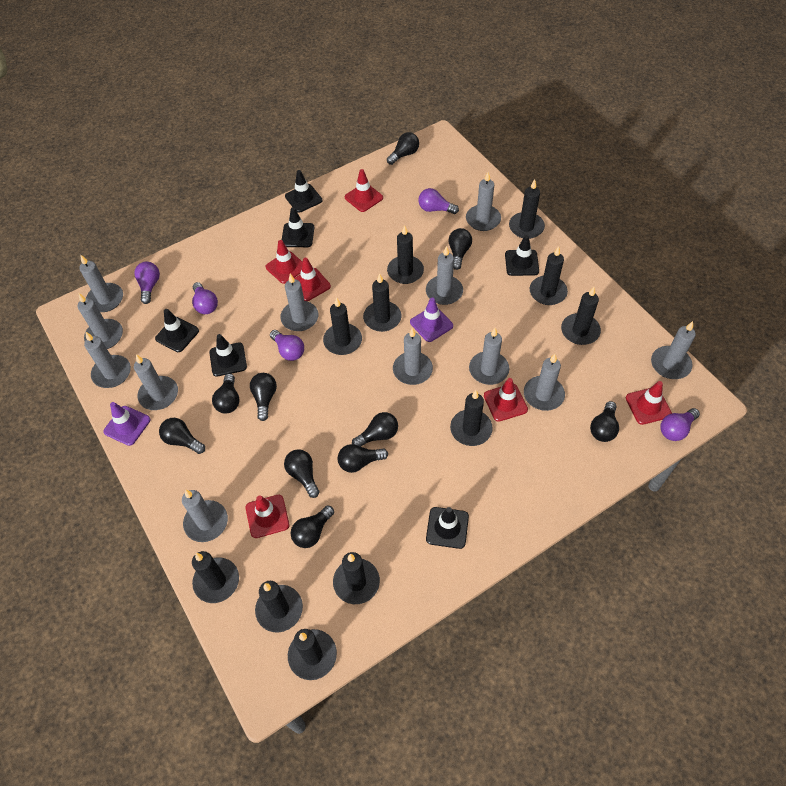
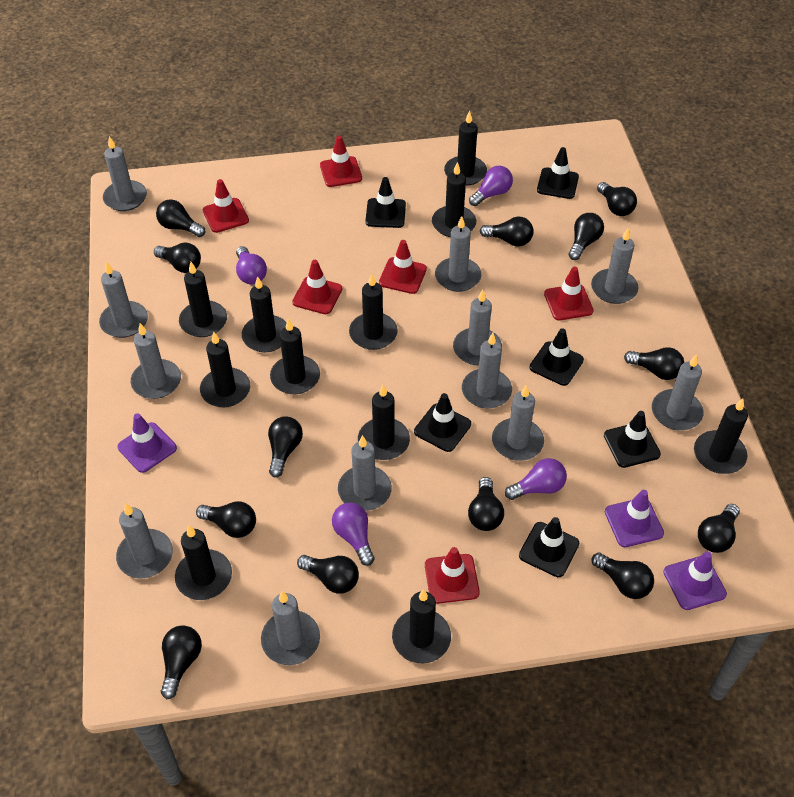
black light bulb: [159,418,205,454] [212,374,240,414] [250,373,277,421] [284,449,319,498] [291,505,334,548] [338,444,388,473] [352,412,398,447] [387,132,419,165] [448,228,472,270] [590,401,619,442] = 10 -> [154,243,201,273] [156,199,205,237] [161,625,202,699] [196,501,256,538] [268,417,303,477] [297,555,359,594] [468,477,504,531] [480,216,534,246] [568,213,604,260] [591,552,654,599] [597,182,637,216] [624,347,684,380] [698,504,740,553] = 13
purple light bulb: [134,262,160,304] [192,282,218,314] [270,330,304,361] [418,188,459,214] [660,408,700,441] = 5 -> [236,246,267,284] [332,503,375,566] [469,166,513,206] [505,458,567,500] = 4
purple traffic cone: [103,402,151,446] [410,298,453,342] = 2 -> [117,413,177,473] [605,490,664,547] [663,551,727,610] = 3

